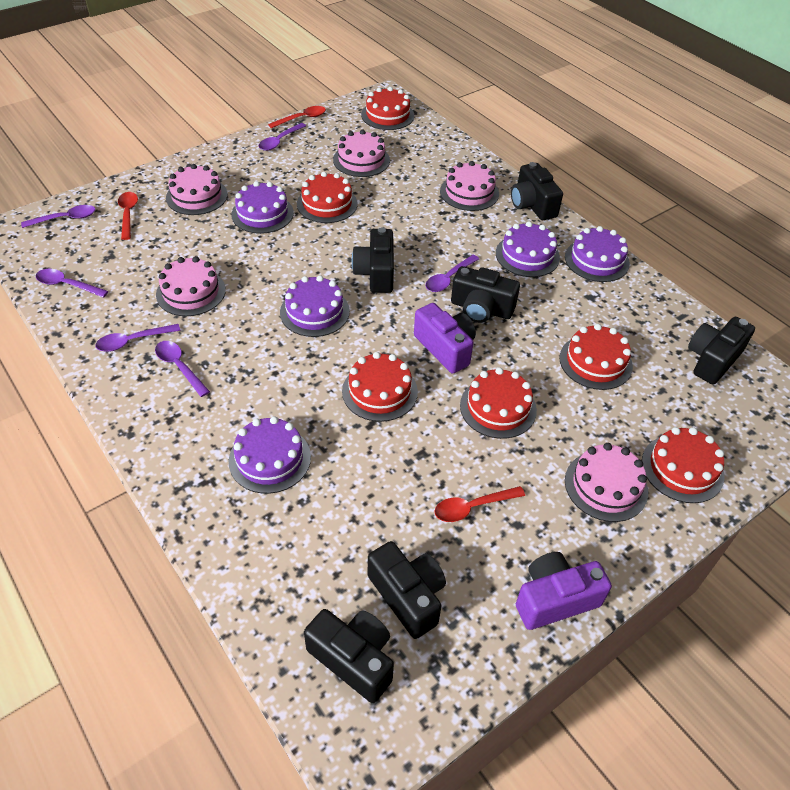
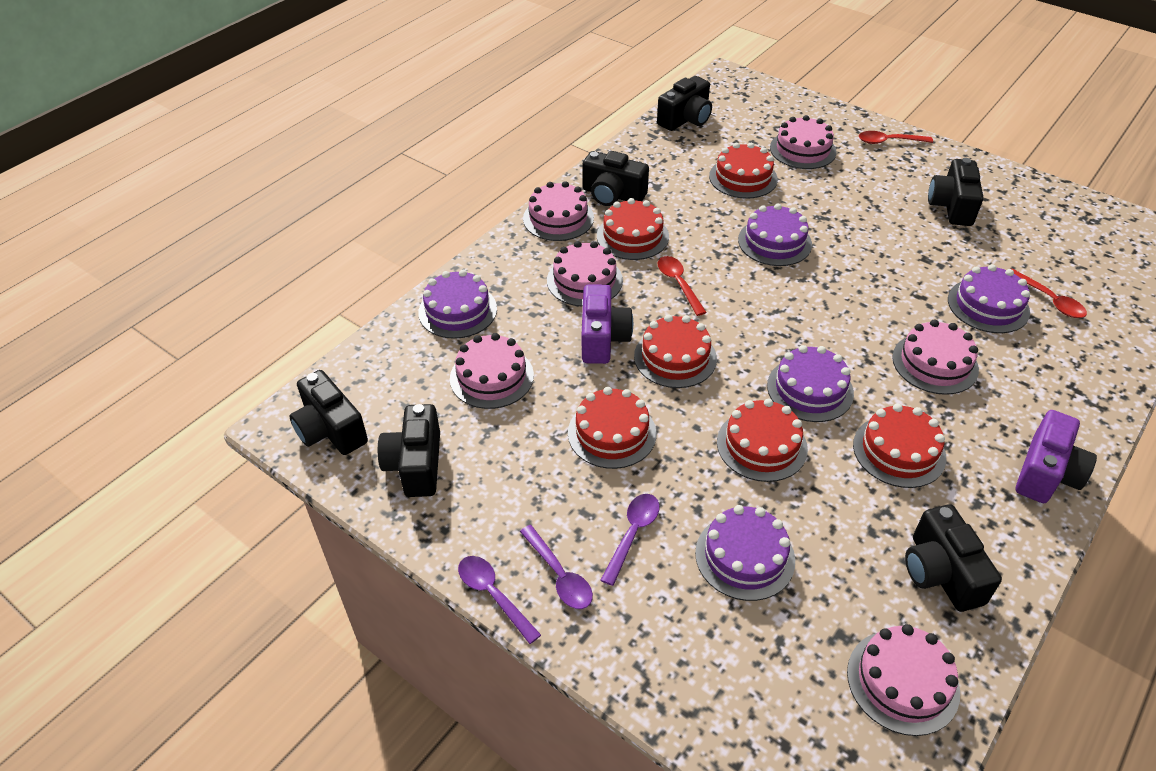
pink cake: [156,256,226,316] [166,164,228,215] [333,130,390,177] [440,161,499,211] [565,443,648,522] = 5 -> [450,333,534,409] [523,181,594,241] [547,241,623,307] [770,115,836,169] [847,624,960,736] [892,319,979,395] = 6
purple spoon: [21,205,95,228] [36,269,108,298] [95,324,181,352] [155,341,210,397] [259,123,306,151] [425,255,479,292] = 6 -> [458,556,541,644] [520,525,593,609] [601,494,660,586] = 3

